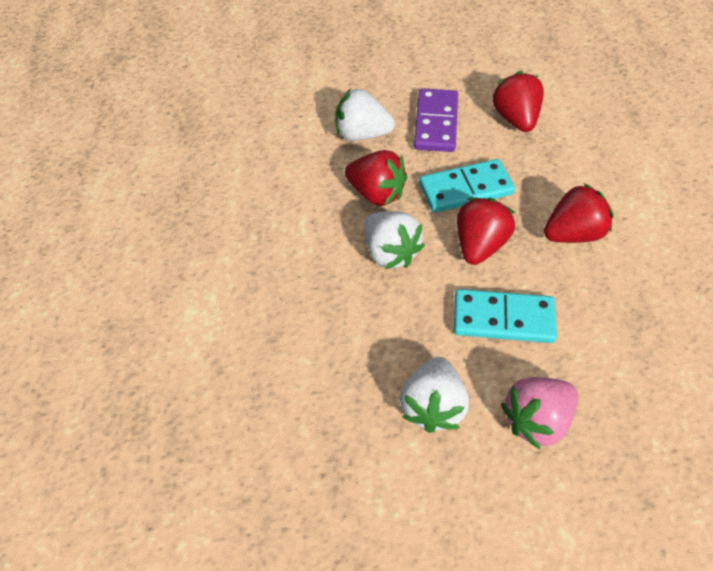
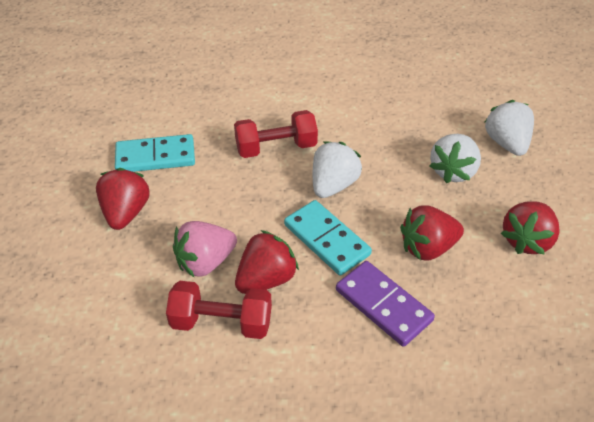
red dumbbell: none = 0 -> [166,281,272,339] [234,110,318,158] = 2

